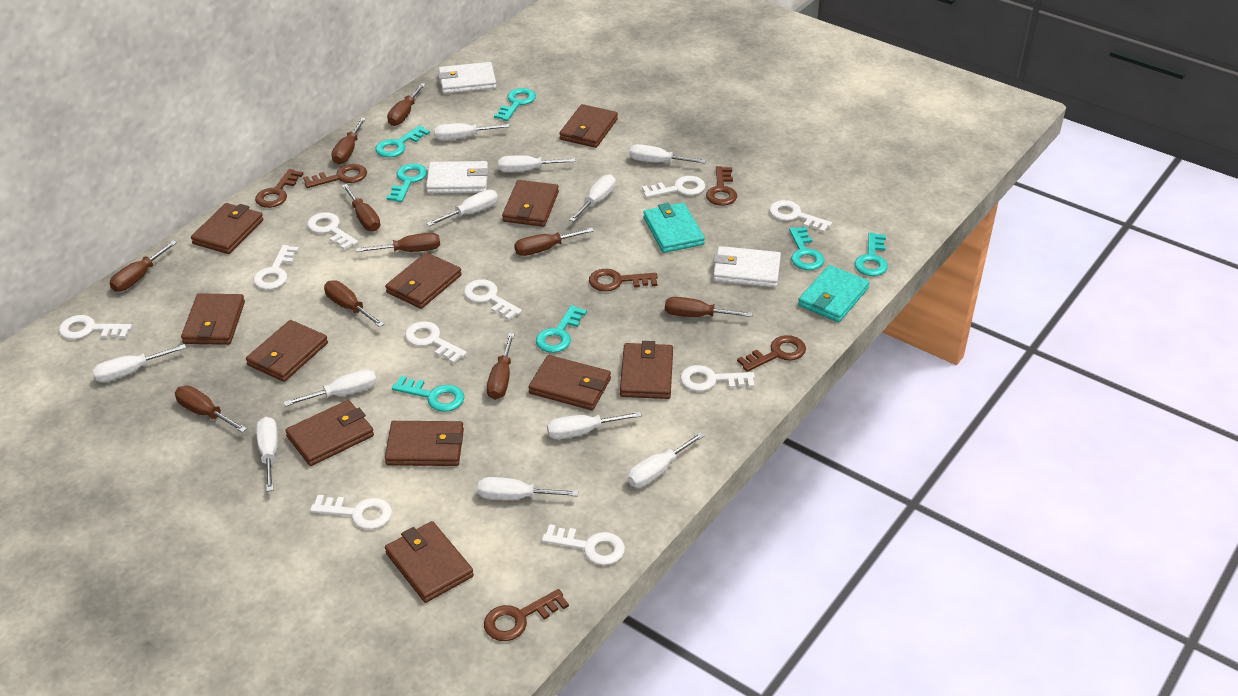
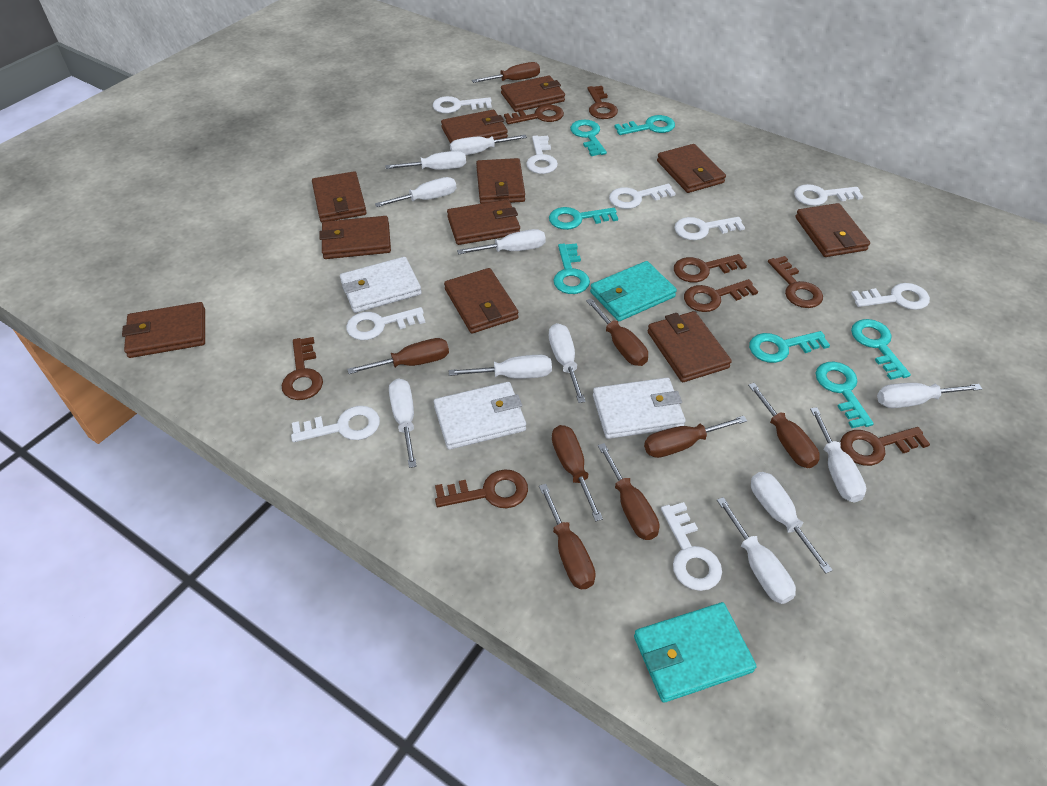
brown key: [255,169,303,208] [303,164,367,188] [484,589,569,641] [589,269,658,291] [706,166,737,206] [737,335,806,372] = 6 -> [282,337,323,400] [435,469,528,508] [504,105,564,124] [587,86,618,119] [674,254,747,282] [684,279,758,312] [768,256,823,308] [840,427,930,466] = 8
brown screwdriver: [110,241,177,292] [175,386,247,433] [324,280,384,327] [332,118,366,164] [342,184,380,231] [356,233,440,252] [387,83,426,126] [487,333,515,400] [514,228,594,256] [665,297,753,317] = 10 -> [347,338,449,374] [472,62,540,83] [539,484,596,589] [552,425,603,521] [586,298,648,366] [598,443,659,540] [644,416,747,458] [748,383,820,468] = 8
white key: [59,315,132,339] [253,245,299,290] [307,212,358,250] [310,495,392,530] [405,321,467,364] [464,279,522,320] [542,524,625,565] [642,176,706,198] [680,365,755,391] [769,200,832,233] = 10 -> [291,406,380,442] [346,307,425,340] [433,96,492,113] [526,136,558,174] [609,184,676,209] [661,502,722,591] [674,217,745,240] [794,184,863,206] [851,283,930,310] = 9

